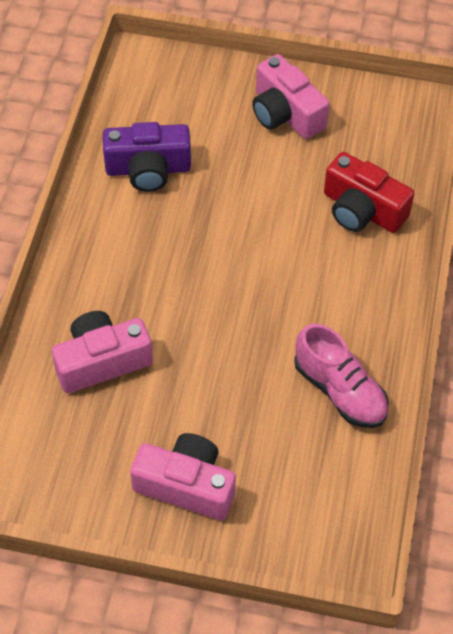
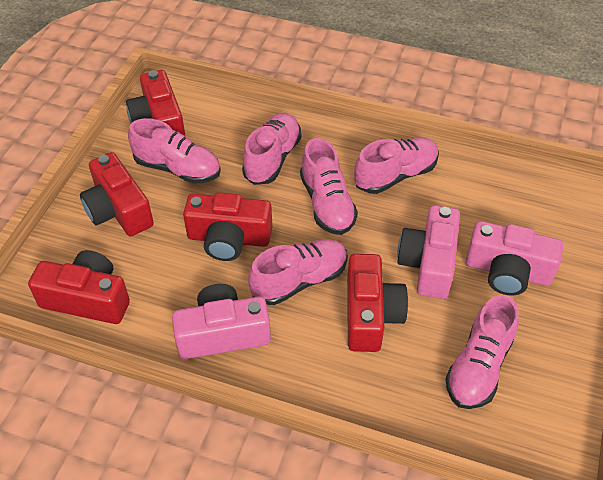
pink shoe: [294,323,389,428] = 1 -> [128,118,221,184] [242,113,301,185] [248,239,348,305] [300,138,358,235] [354,137,439,194] [445,295,519,409] = 6
purple camera: [103,122,191,192] = 1 -> none = 0
red camera: [324,152,415,233] = 1 -> [28,250,130,324] [80,152,154,236] [126,70,185,136] [183,192,272,261] [347,254,408,352] = 5

